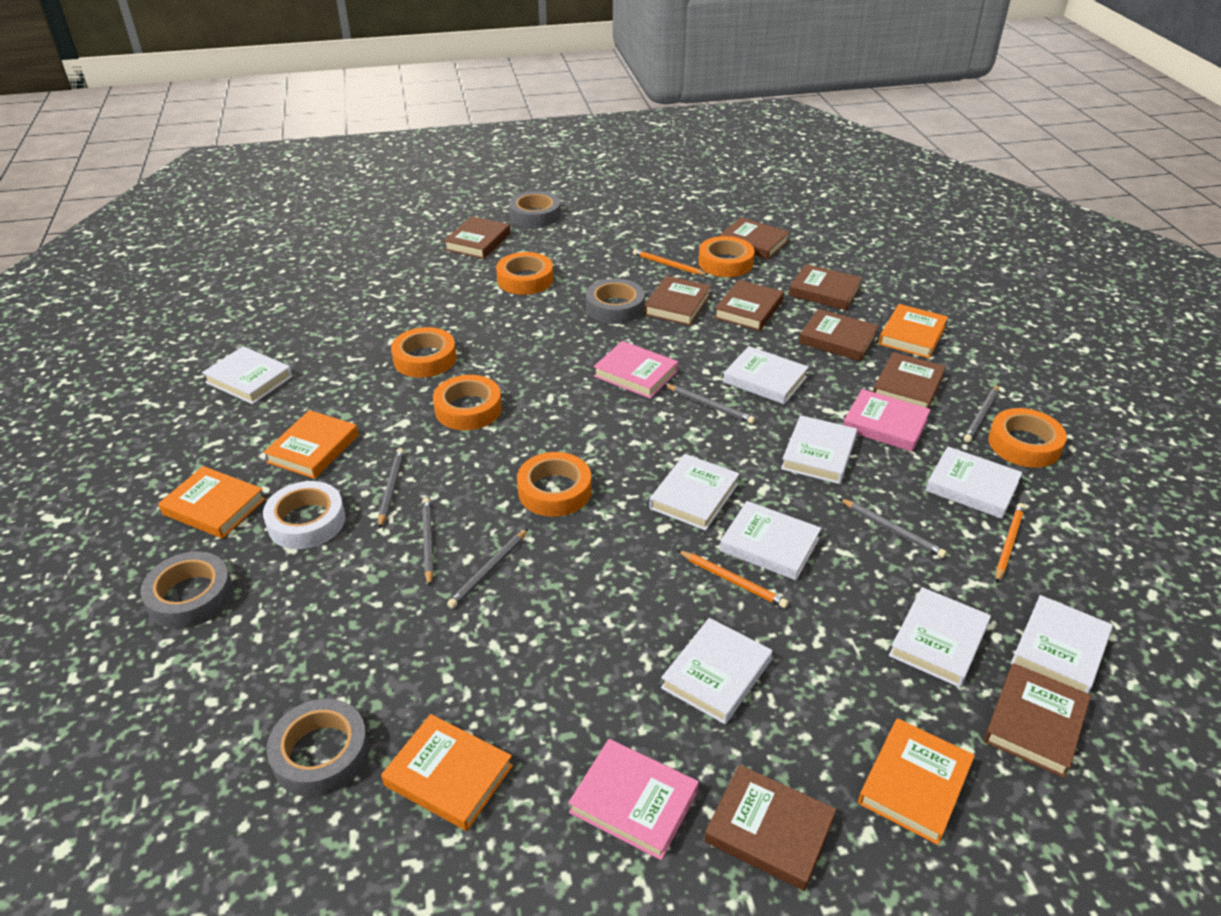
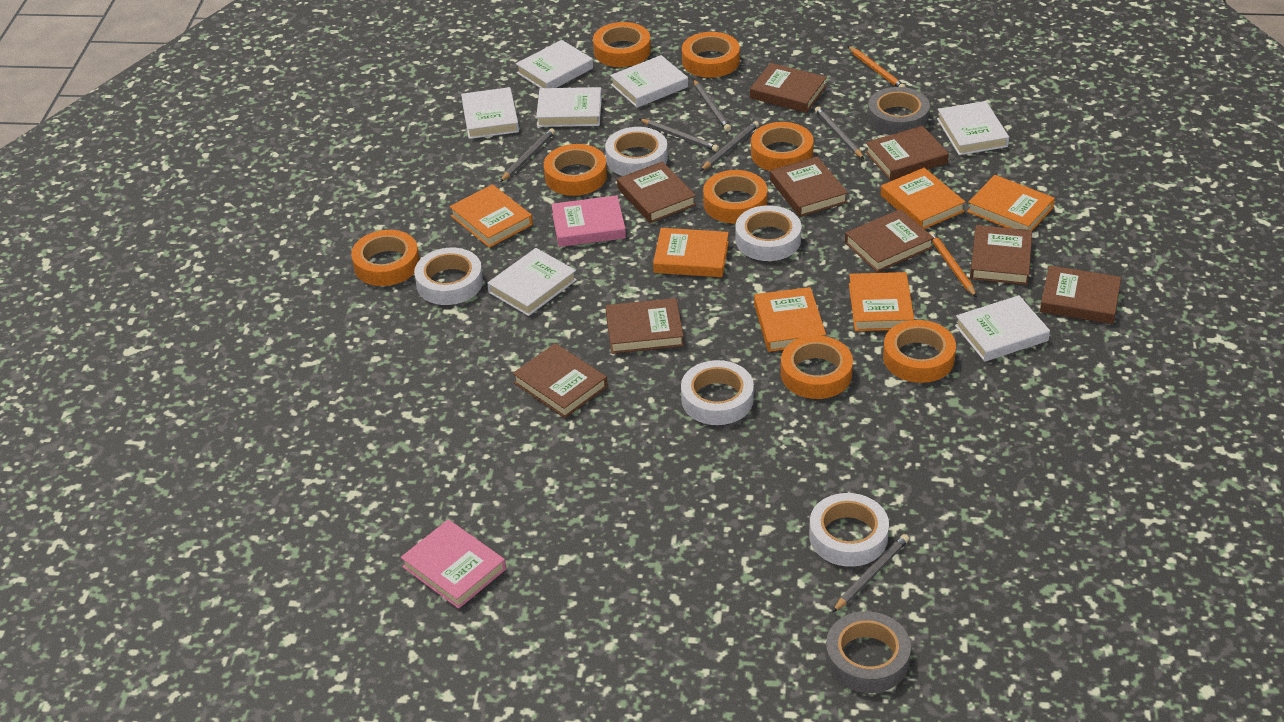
grey tape: [140,551,233,629] [267,699,369,797] [509,191,561,228] [586,279,645,324] = 4 -> [825,611,911,693] [868,87,930,135] = 2
orange book: [158,466,265,539] [263,410,359,479] [381,714,513,831] [858,718,975,845] [879,304,948,358] = 5 -> [449,184,533,248] [653,228,729,277] [754,287,826,352] [849,272,914,331] [881,168,965,229] [967,175,1055,231] = 6
orange pencil: [633,249,708,275] [677,550,788,608] [996,503,1025,583] = 3 -> [848,46,906,87] [929,231,977,297] = 2
orange tape: [391,327,457,378] [433,375,502,430] [496,252,553,295] [517,452,591,517] [698,236,755,277] [988,408,1067,468] = 6 -> [351,230,420,286] [544,144,607,196] [593,22,651,67] [682,32,740,78] [703,170,767,223] [751,122,813,171] [781,335,853,399] [883,320,956,383] = 8
pink book: [568,739,699,860] [594,341,678,399] [843,389,931,452] = 3 -> [401,519,506,609] [551,195,626,247] = 2
white book: [202,346,293,404] [649,454,739,531] [661,618,772,724] [720,501,821,580] [723,346,809,404] [781,415,857,484] [889,587,991,688] [926,447,1022,519] [1011,595,1113,694] = 9 -> [461,87,519,139] [487,248,577,316] [516,40,593,88] [536,87,602,127] [610,55,688,108] [937,101,1009,155] [955,295,1050,362] = 7
white tape: [263,481,345,549] = 1 -> [414,248,483,305] [605,127,668,176] [681,360,754,425] [735,205,801,261] [809,493,889,567] = 5

